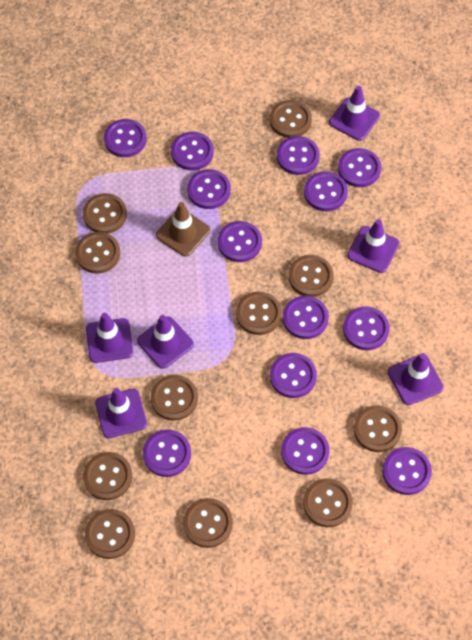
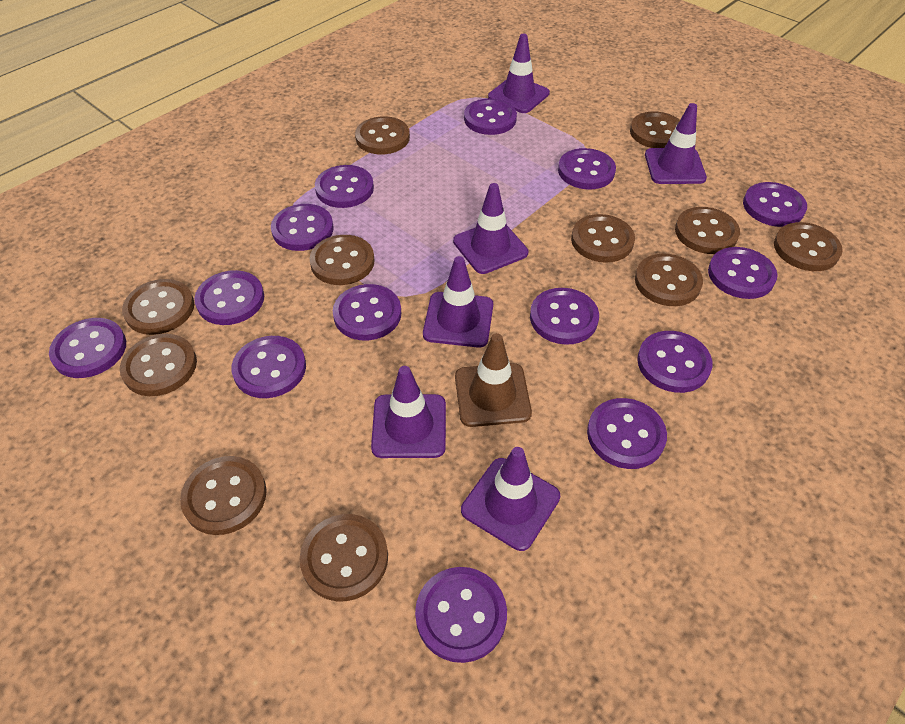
purple button: [104,119,147,157] [143,429,191,477] [171,132,214,170] [187,169,231,209] [218,221,262,262] [270,353,317,398] [277,136,320,175] [281,427,330,475] [283,296,329,339] [304,171,348,211] [338,148,381,187] [343,307,390,350] [382,447,432,495] = 13 -> [49,318,126,378] [194,270,264,325] [231,336,306,398] [271,204,334,251] [315,165,374,208] [333,284,401,341] [415,567,507,663] [464,98,517,135] [530,288,599,345] [558,148,616,189] [587,398,667,469] [637,331,713,393] [708,247,777,299] [743,182,807,227] = 14

